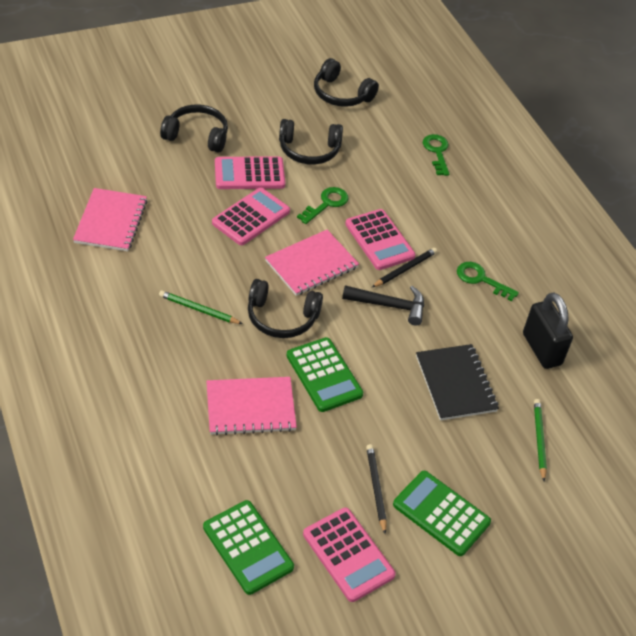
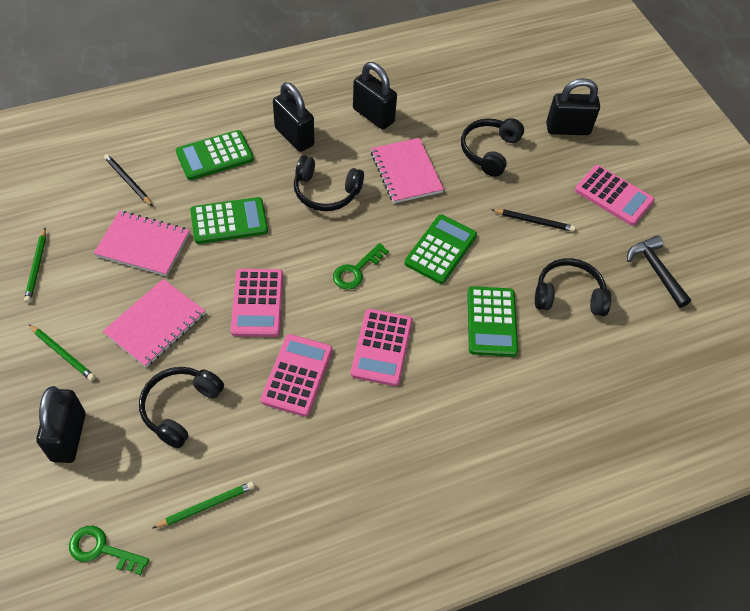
black notebook: [416,344,499,421] = 1 -> none = 0
black padlock: [523,292,573,369] = 1 -> [36,386,86,463] [273,82,314,152] [353,62,397,130] [546,78,600,135] = 4
green calculator: [203,500,294,595] [287,337,363,412] [393,471,491,556] = 3 -> [176,130,254,180] [190,197,268,244] [405,214,477,284] [467,286,518,357] = 4
green key: [297,187,348,224] [423,134,449,176] [457,262,519,301] = 3 -> [69,526,149,575] [333,243,389,290] = 2
green pencil: [159,291,243,324] [534,399,547,482] = 2 -> [24,228,46,303] [29,324,96,381] [153,481,255,528] = 3

